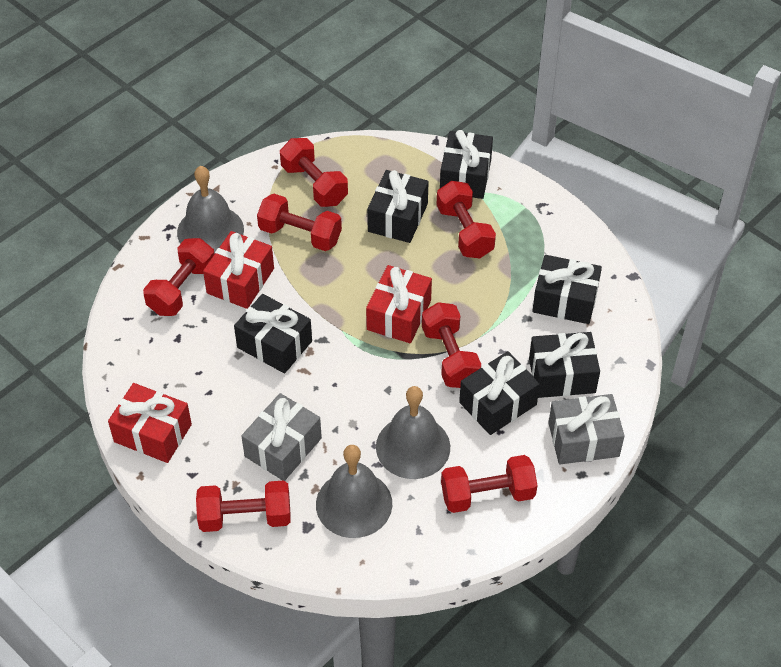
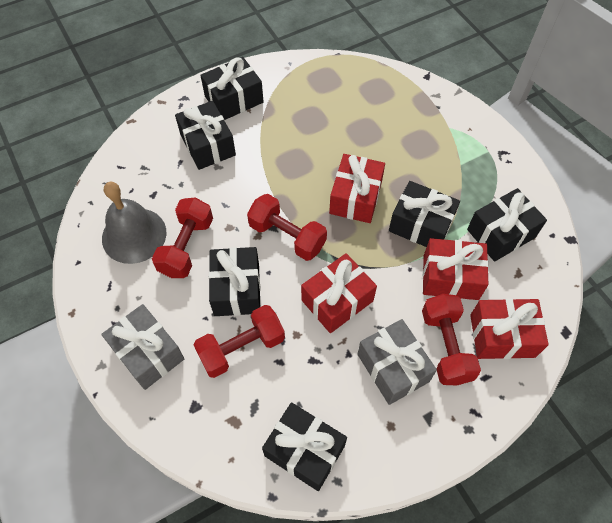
grey bell: [177,166,244,253] [316,445,392,538] [376,386,450,479] = 3 -> [102,182,166,264] = 1
red dumbbell: [143,238,215,316] [196,480,291,532] [257,194,342,251] [280,138,348,207] [422,302,481,388] [436,181,496,258] [441,455,538,513] = 7 -> [152,197,213,278] [193,305,285,378] [247,194,327,261] [422,294,481,385] = 4
red gift: [108,383,192,463] [203,231,274,309] [366,265,432,343] = 3 -> [301,253,377,333] [329,154,385,223] [423,238,489,300] [470,299,549,359] = 4

